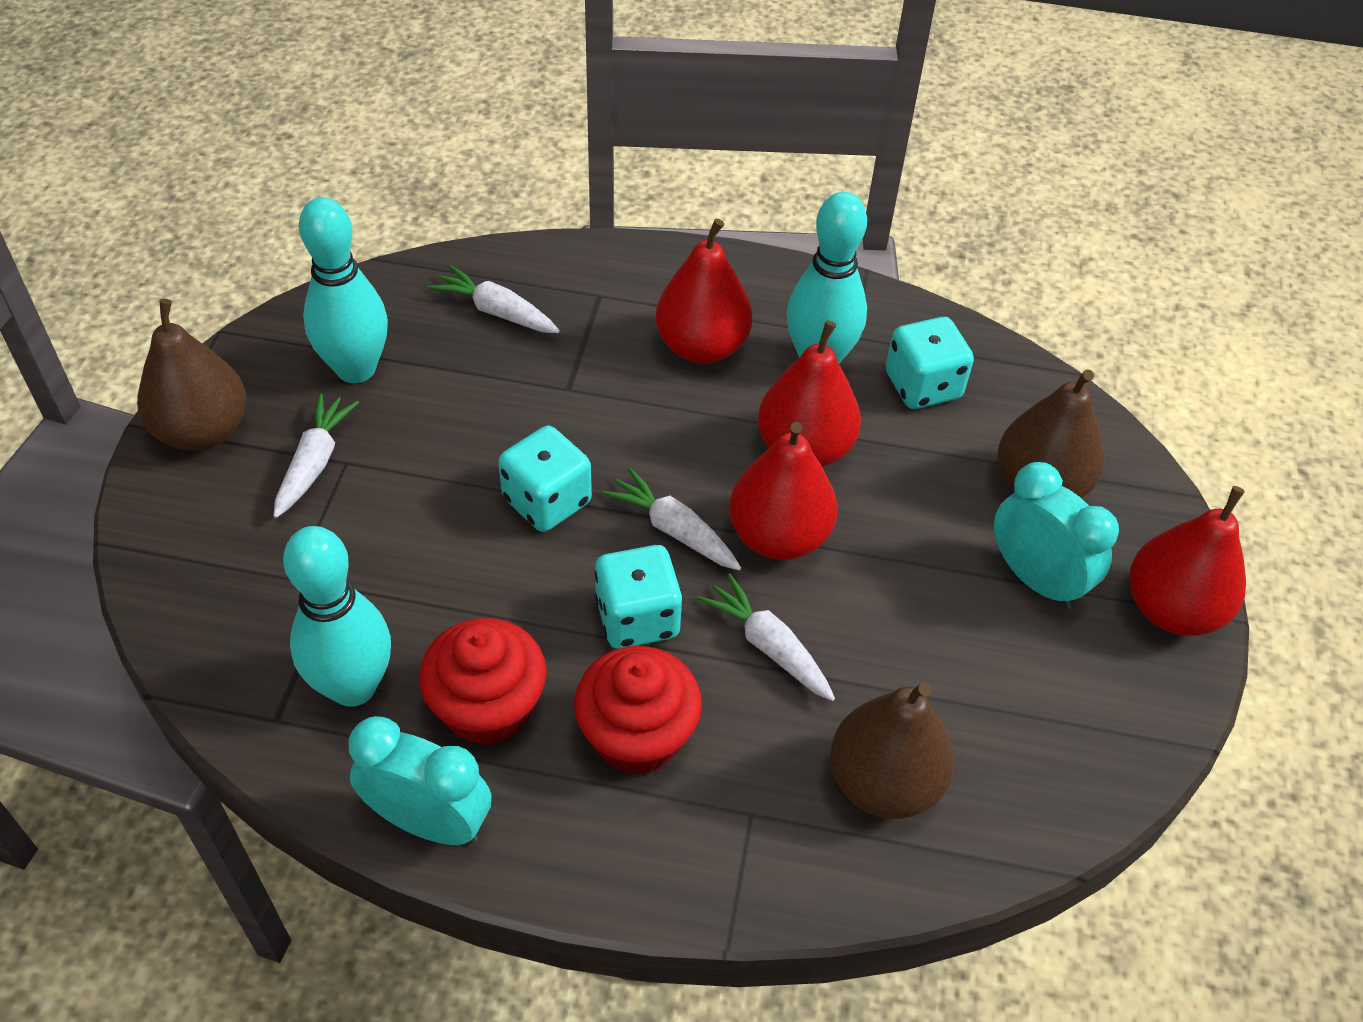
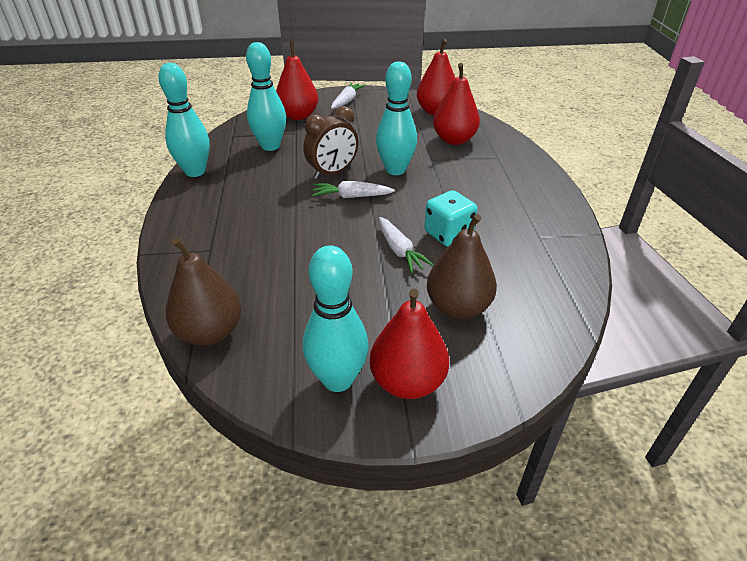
brown clock: none = 0 -> [303,106,358,179] = 1
brown pear: [137,299,247,451] [830,682,954,819] [998,369,1105,498] = 3 -> [166,238,241,346] [427,214,497,319] = 2
red cupcake: [419,618,547,745] [574,646,702,775] = 2 -> none = 0
turquoise bowling pin: [283,526,391,707] [299,197,388,383] [786,192,867,364] = 3 -> [158,63,210,177] [246,42,286,151] [303,245,368,392] [376,61,417,175] = 4
turquoise clock: [348,716,492,845] [994,462,1119,609] = 2 -> none = 0
turquoise dice: [498,426,592,532] [594,545,683,649] [886,317,974,409] = 3 -> [424,190,478,247] = 1
white carrot: [274,393,359,518] [428,265,560,333] [602,468,741,570] [697,573,835,701] = 4 -> [312,181,395,198] [331,82,366,109] [379,217,434,273] = 3

